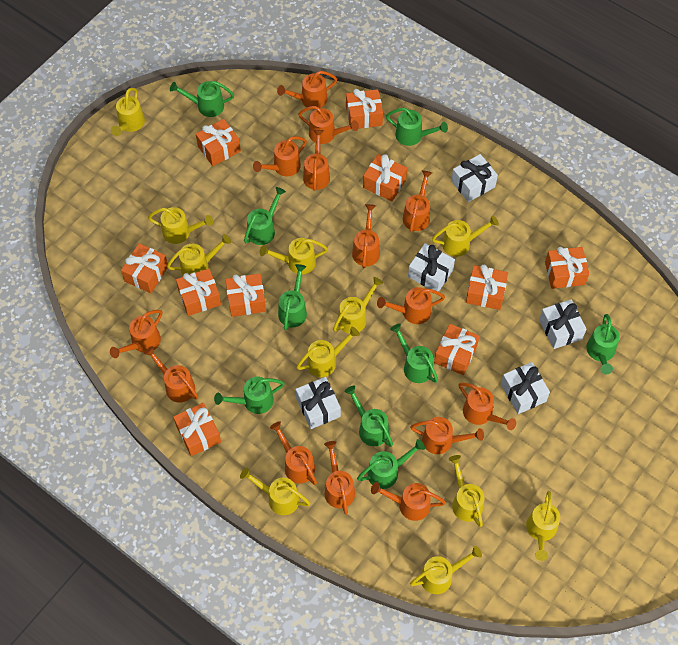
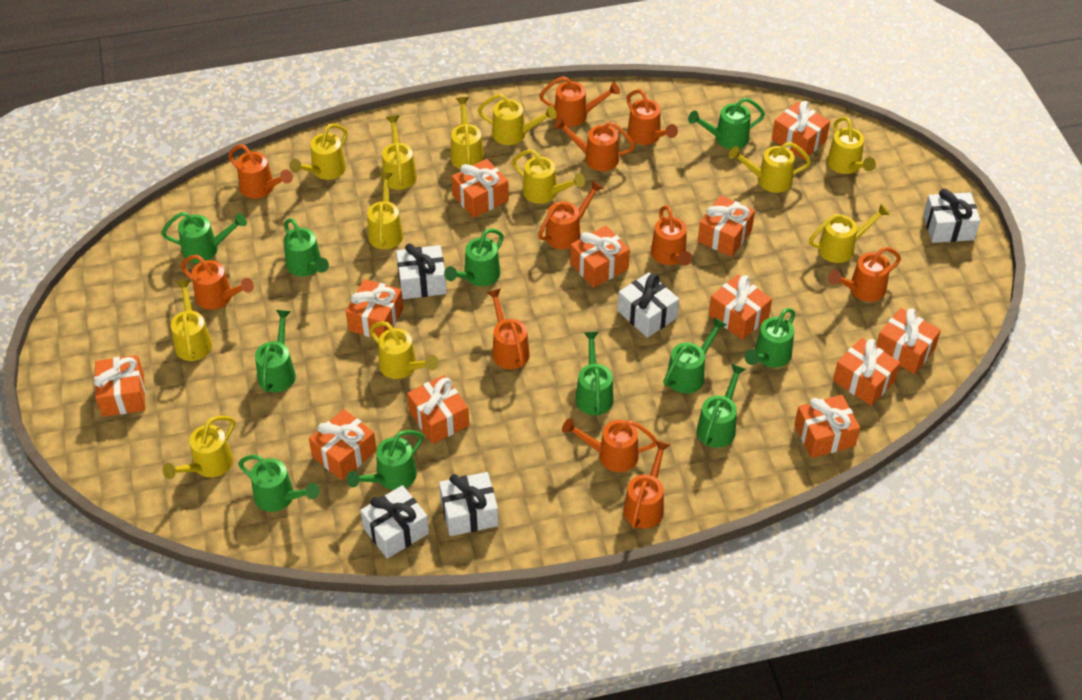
green watering can: [170,81,234,117] [214,377,285,414] [244,187,286,245] [278,264,307,330] [344,386,393,447] [357,439,425,489] [386,108,448,146] [390,323,438,383] [586,314,620,374] = 9 -> [161,212,247,263] [238,455,320,512] [255,310,296,393] [284,218,329,276] [347,430,423,490] [444,228,504,286] [575,332,614,415] [663,317,726,394] [688,98,765,149] [697,364,746,448] [745,308,795,367] = 11
orange gift: [121,243,168,293] [173,403,221,456] [176,269,221,316] [196,119,241,166] [225,274,266,317] [346,89,383,130] [363,154,407,201] [434,324,479,375] [466,265,508,310] [545,247,589,289] = 10 -> [94,355,145,417] [309,409,377,480] [346,279,403,338] [407,375,469,444] [451,159,509,218] [570,226,630,288] [698,195,755,257] [709,275,772,340] [772,101,830,159] [794,395,860,458] [833,338,900,406] [876,308,941,374] = 12
orange watering can: [110,310,162,358] [144,346,198,403] [253,136,307,177] [270,421,317,485] [277,71,337,108] [298,106,359,144] [303,130,330,191] [324,441,355,514] [352,204,380,268] [371,482,446,521] [377,287,445,324] [403,170,432,232] [410,417,484,454] [459,383,516,430] = 14 -> [181,255,254,310] [228,144,293,199] [486,289,530,369] [538,180,603,250] [539,76,620,127] [554,117,635,171] [562,418,657,472] [624,440,670,528] [627,89,678,145] [651,206,692,266] [828,247,901,302] = 11
yellow watering can: [111,88,145,136] [148,207,213,244] [167,234,231,275] [240,468,311,515] [260,238,328,275] [296,327,360,377] [333,277,383,334] [410,546,482,594] [432,215,499,257] [449,455,484,527] [526,491,560,561] = 11 -> [163,416,235,479] [171,280,212,361] [289,123,348,180] [367,173,403,249] [369,321,439,379] [382,116,417,190] [451,97,484,169] [478,94,557,145] [512,150,585,204] [729,142,811,193] [809,204,890,263] [827,117,876,174] = 12

